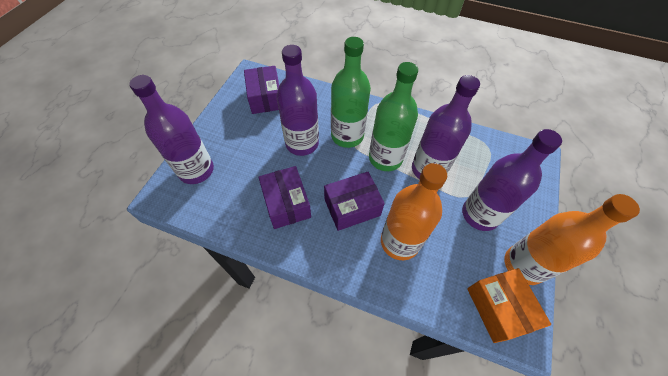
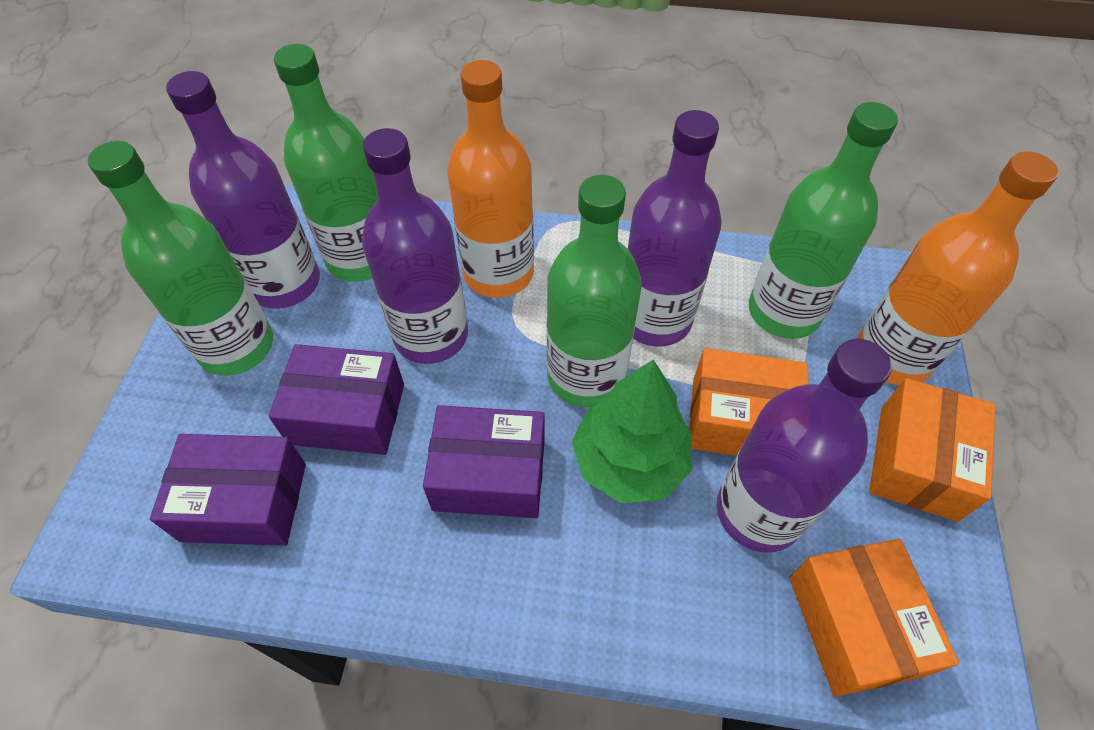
green bottle: [331,37,371,148] [369,62,418,171] = 2 -> [88,141,273,376] [274,44,378,282] [547,175,642,407] [749,102,898,339] = 4
green tree: none = 0 -> [572,359,692,503] = 1
orange box: [467,268,551,343] = 1 -> [690,348,808,456] [789,539,959,697] [869,378,996,522] = 3

